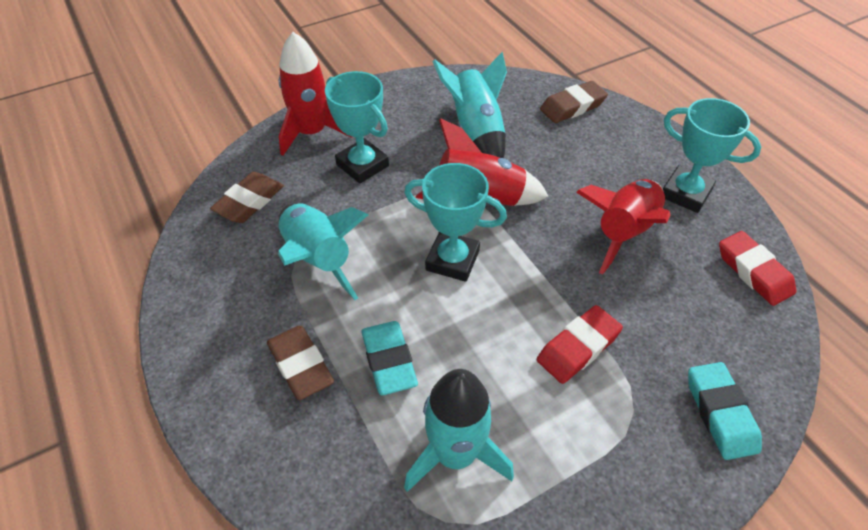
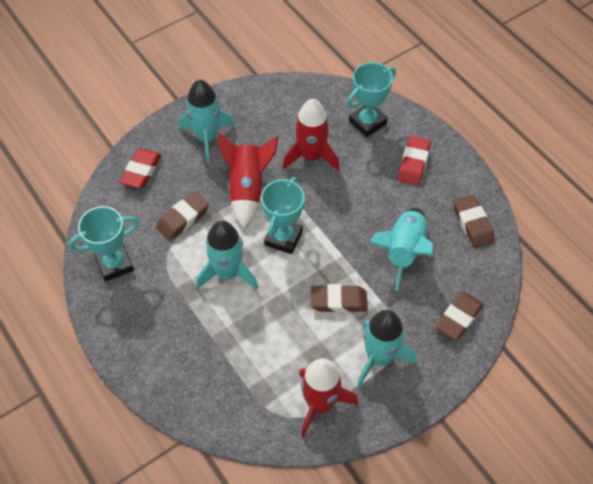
brown eraser: [210,172,284,223] [267,326,334,400] [540,81,608,123] = 3 -> [156,192,209,240] [311,284,368,313] [436,291,484,340] [453,194,495,248] = 4
turquoise eraser: [361,321,418,395] [688,362,762,460] = 2 -> none = 0
turquoise rocket: [278,204,368,300] [404,369,514,492] [432,52,507,158] = 3 -> [179,79,235,164] [196,220,258,290] [357,310,417,387] [369,208,434,291] = 4

